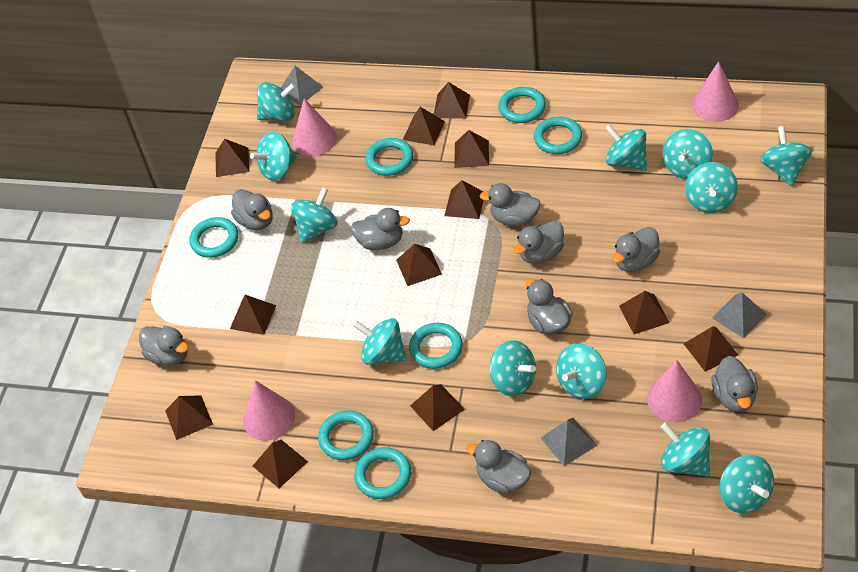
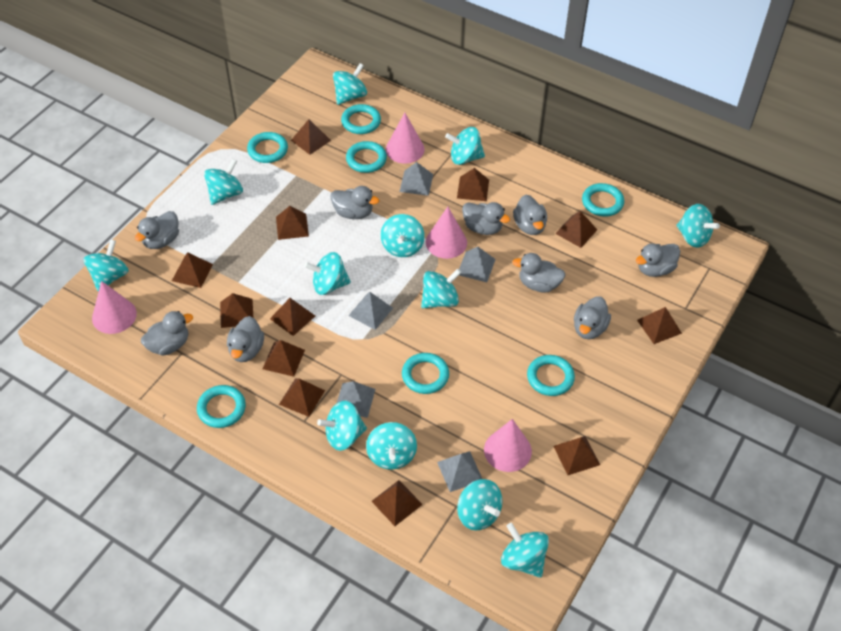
grey pyramid: [281,66,323,105] [541,418,597,466] [712,293,767,339] = 3 -> [337,381,375,418] [348,292,393,330] [399,162,433,196] [437,452,482,492] [459,247,496,282] = 5

